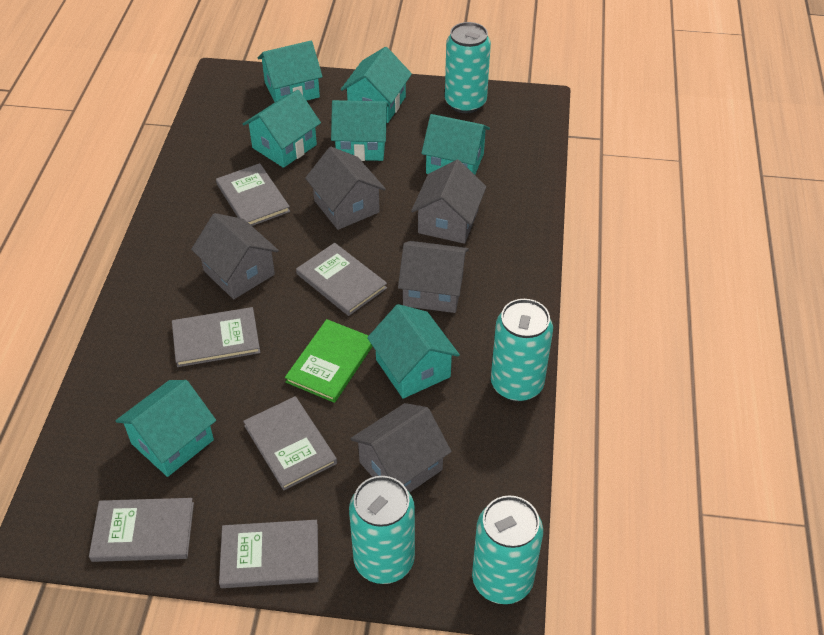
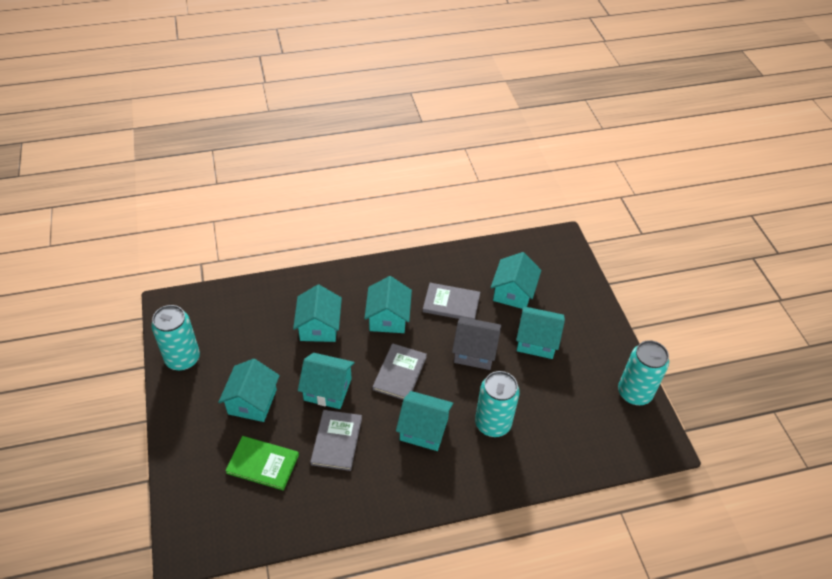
grey book: [89,498,194,562] [172,307,260,367] [216,163,290,226] [219,520,319,588] [243,396,337,491] [296,243,387,316] = 6 -> [310,410,362,471] [372,343,427,400] [423,283,480,319] = 3
grey house: [191,213,279,299] [305,147,386,230] [350,403,452,493] [398,241,469,313] [411,160,486,244] = 5 -> [452,317,501,370] = 1
turquoise can: [349,476,415,584] [445,22,491,113] [472,495,543,604] [491,299,553,402] = 4 -> [151,305,200,371] [475,371,520,437] [618,340,669,405] = 3

